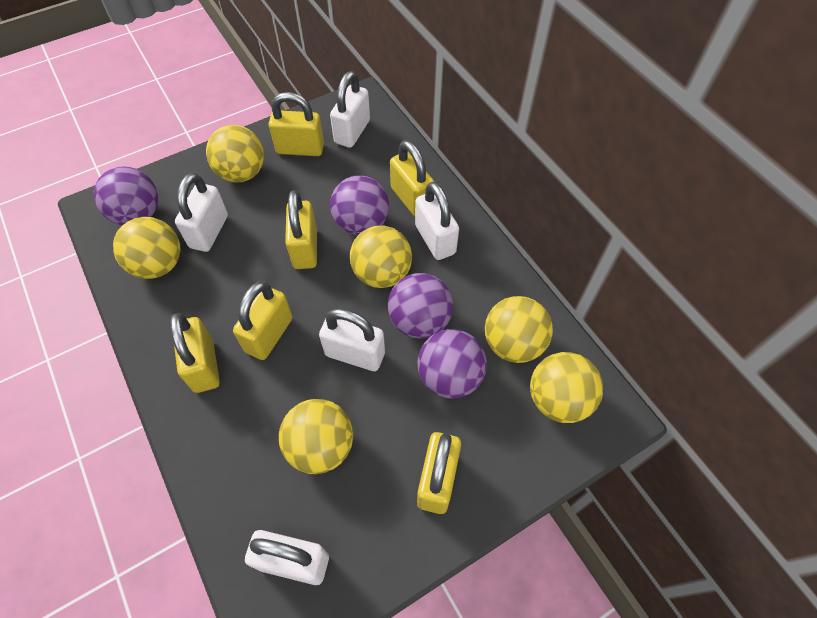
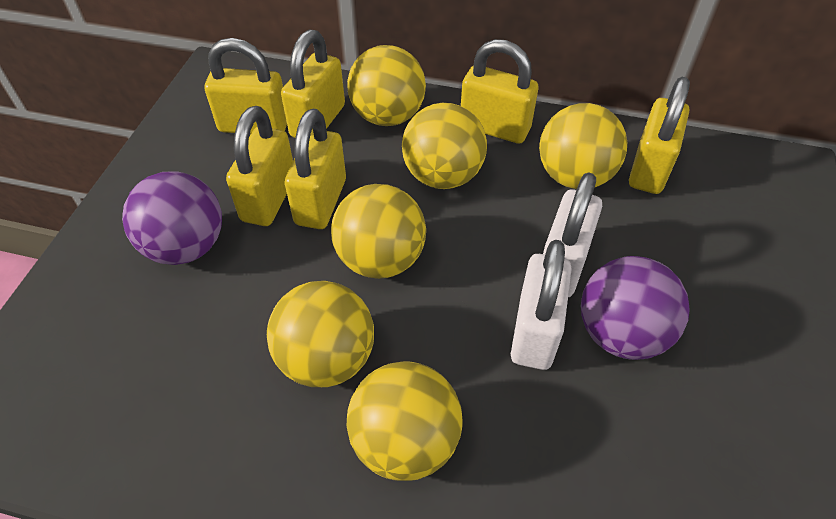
purple ball: [94,166,158,225] [330,175,389,235] [388,273,453,339] [417,329,487,399] = 4 -> [122,172,222,265] [581,256,690,360] = 2
white padlock: [175,173,228,252] [245,530,329,585] [319,309,385,371] [330,71,370,148] [415,182,459,260] = 5 -> [511,240,572,370] [543,172,602,297] = 2

